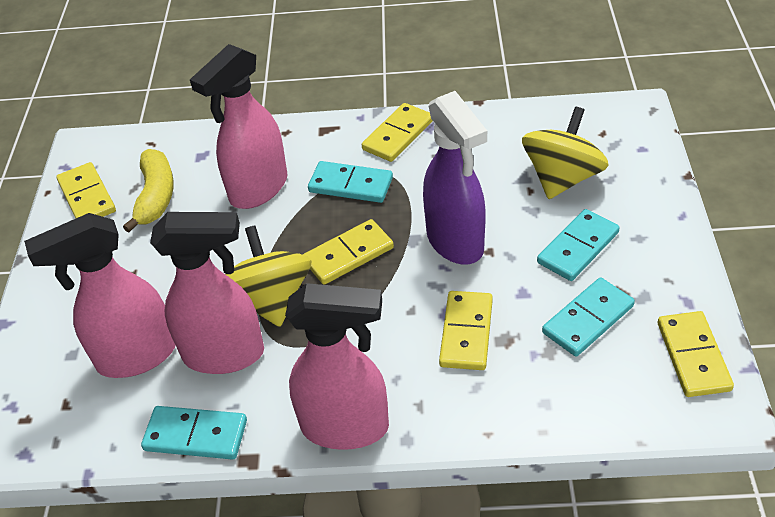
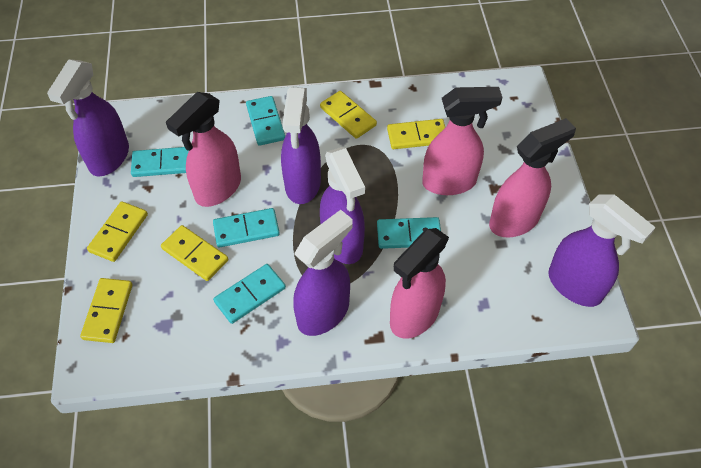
purple spray bottle: [423,91,487,265] = 1 -> [47,59,129,176] [281,87,321,204] [293,210,353,336] [320,147,365,264] [548,194,656,307] = 5
turquoise domino: [141,406,247,460] [308,161,393,203] [537,209,620,281] [542,277,635,356] = 4 -> [131,147,189,177] [213,208,280,247] [213,264,286,324] [246,96,285,146] [377,217,441,249] = 5
yellow banana: [123,149,174,233] = 1 -> none = 0
yellow spinning top: [225,225,311,327] [522,107,609,199] = 2 -> none = 0

